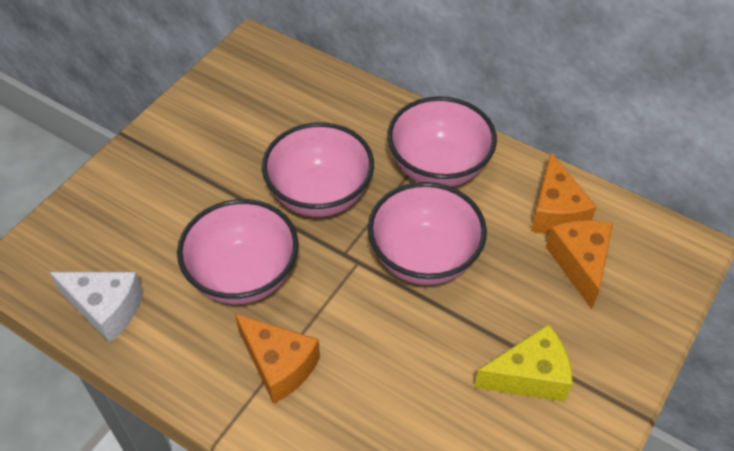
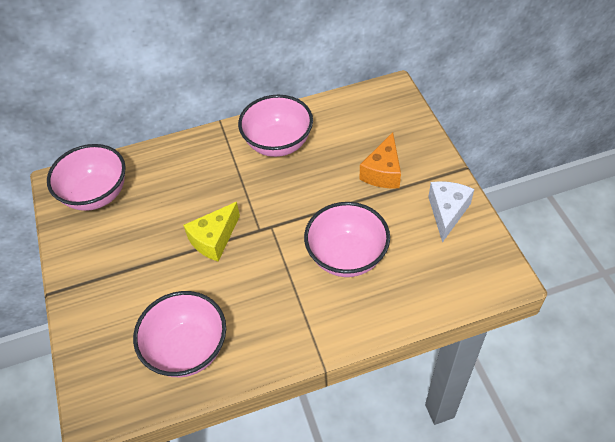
orange cheese: [235,314,320,404] [531,152,597,234] [546,220,613,309] = 3 -> [360,132,401,188] = 1

